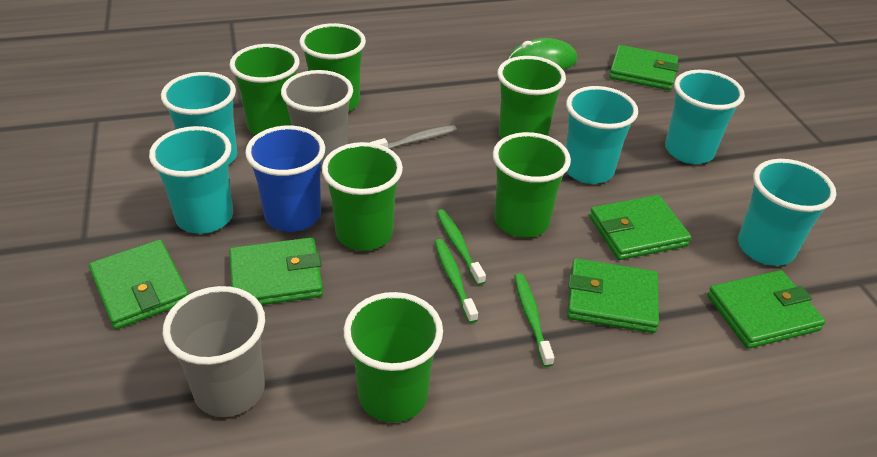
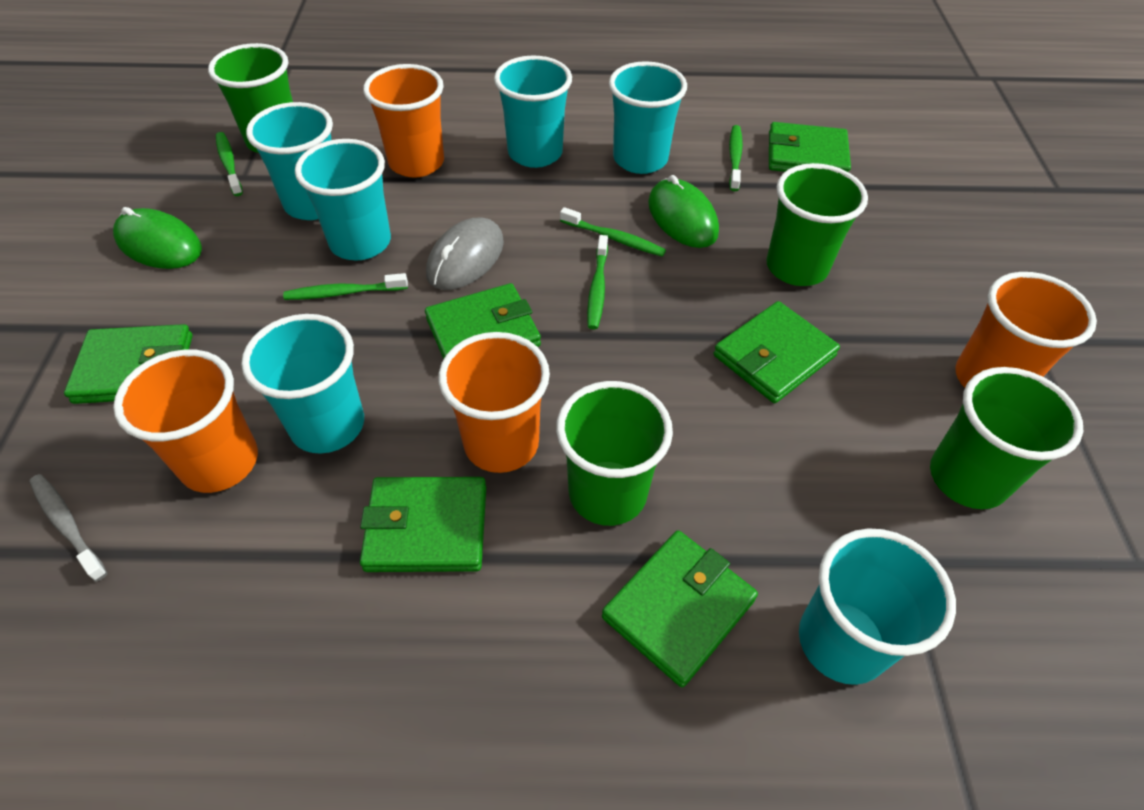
blue cup: [245,125,325,232] = 1 -> none = 0
green cup: [230,44,300,135] [300,23,366,112] [322,142,403,251] [344,292,443,423] [493,132,571,238] [498,56,566,139] = 6 -> [208,43,293,153] [556,381,673,526] [766,163,868,286] [930,367,1083,509] = 4
green mouse: [508,38,577,70] = 1 -> [113,207,202,269] [648,175,719,248] = 2
green toothbrush: [435,239,478,323] [436,209,486,285] [514,273,554,367] = 3 -> [216,132,243,196] [283,273,408,300] [560,207,666,257] [587,235,608,329] [729,125,743,191] = 5
grey cup: [163,286,265,417] [281,70,353,168] = 2 -> none = 0
grey mouse: none = 0 -> [426,218,504,290] = 1
orange cup: none = 0 -> [113,350,258,493] [363,64,444,178] [438,332,550,473] [955,272,1097,388] = 4
turquoise cup: [149,126,233,234] [161,72,237,165] [566,86,638,184] [665,70,745,164] [738,159,836,266] = 5 -> [241,314,364,454] [246,102,333,220] [295,139,391,261] [494,56,572,168] [609,61,687,174] [799,528,956,685] = 6

